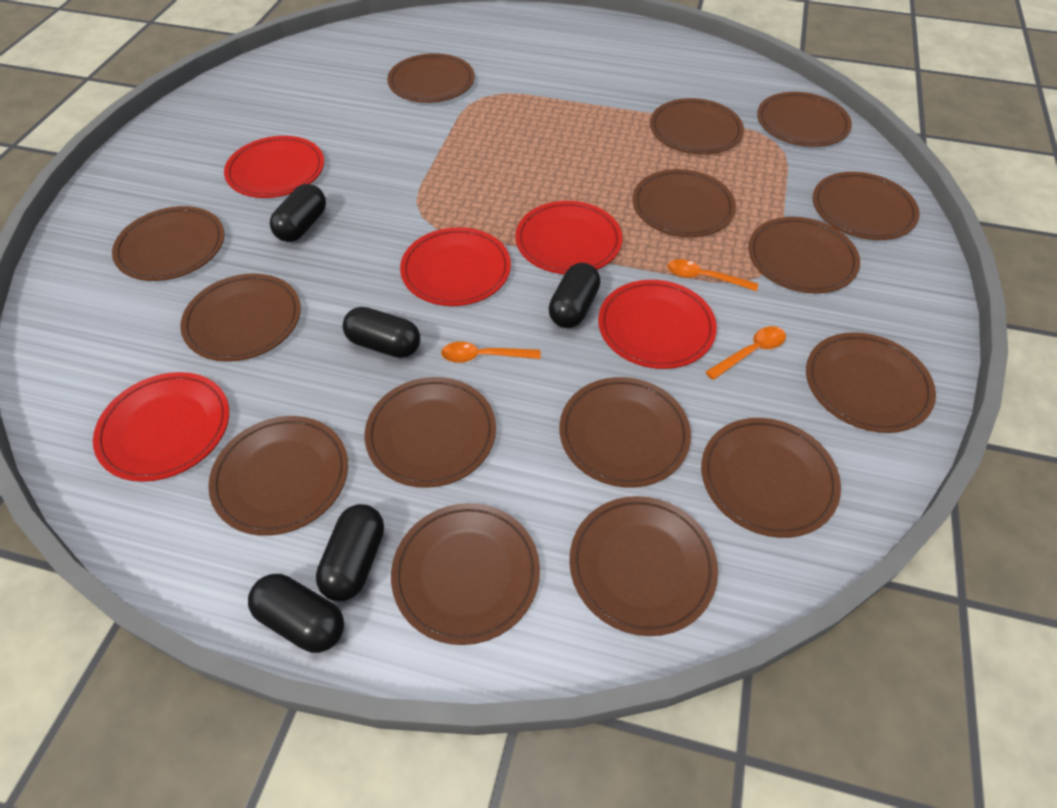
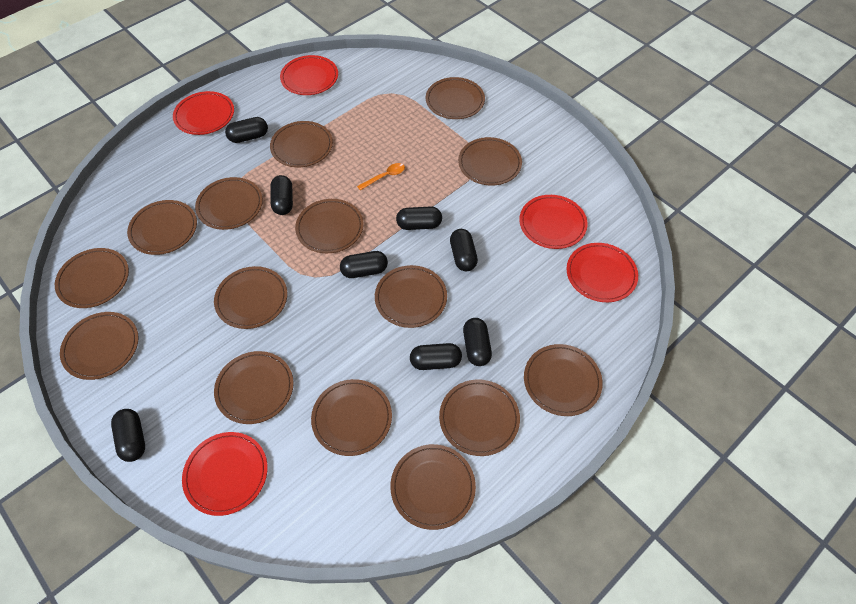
black capsule: [248,574,344,653] [270,184,326,242] [316,504,384,601] [343,307,420,358] [549,263,601,328] = 5 -> [111,409,145,462] [225,117,268,143] [271,175,293,215] [340,251,388,278] [396,206,442,230] [410,343,462,370] [450,229,478,271] [463,318,492,366] = 8
orange spoon: [441,342,540,363] [667,259,758,291] [706,326,786,380] = 3 -> [357,163,405,190] = 1

